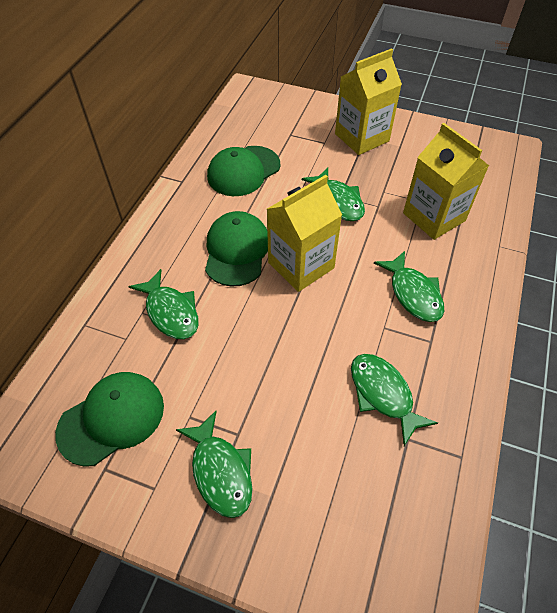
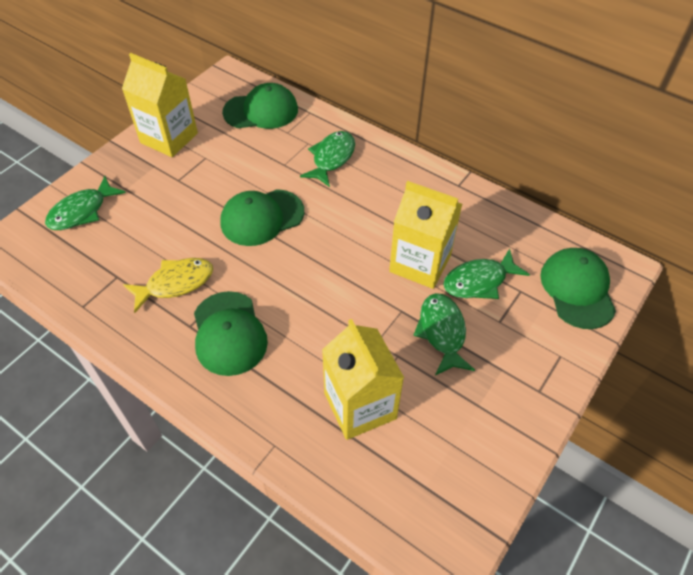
green cap: [55,372,164,467] [205,211,268,287] [207,146,280,196] = 3 -> [194,291,268,376] [220,189,304,246] [222,83,298,129] [540,248,616,329] = 4
green fish: [128,269,199,339] [176,411,253,518] [302,168,365,221] [351,354,438,446] [374,251,444,322] = 5 -> [45,176,126,230] [300,131,355,187] [413,293,475,375] [443,249,530,299] = 4
yellow fish: none = 0 -> [123,258,213,313] = 1

